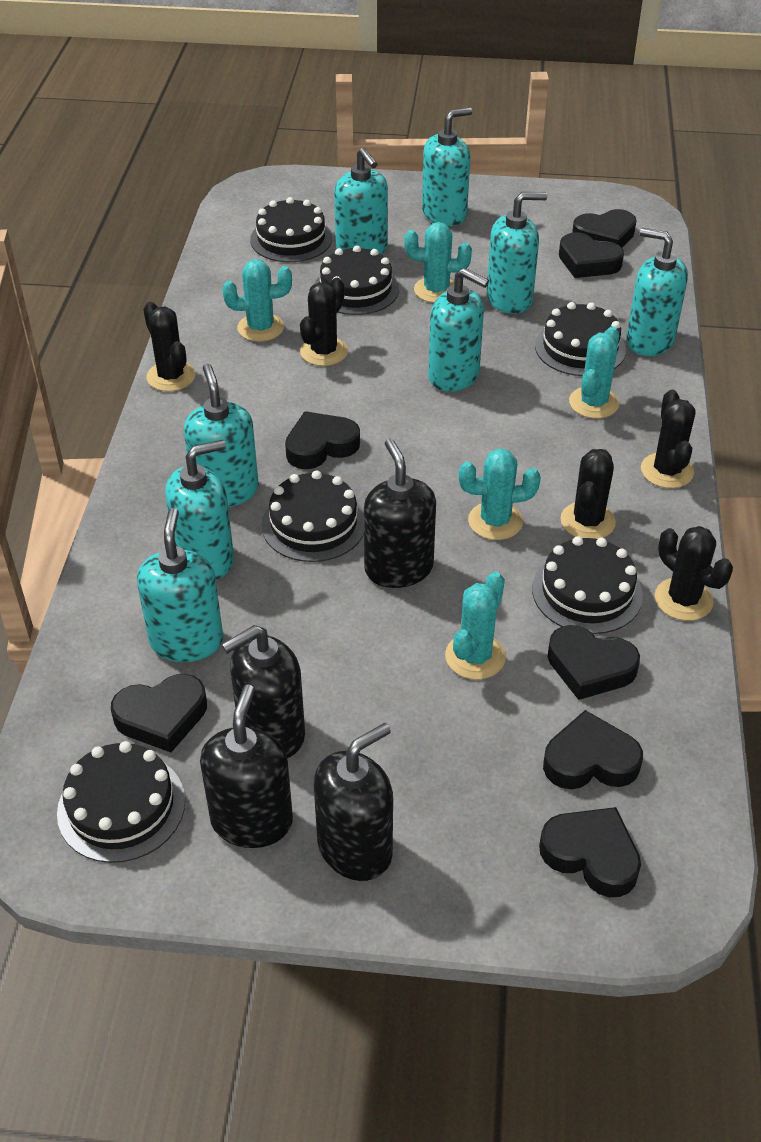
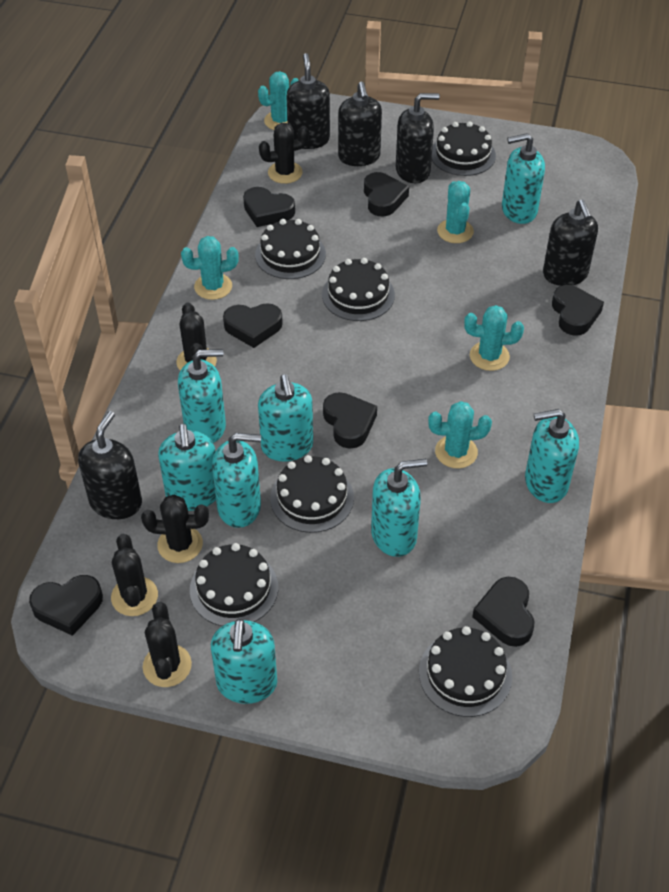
black soap dispenser: [200,684,293,848] [221,625,305,758] [314,723,393,881] [364,439,436,588] = 4 -> [78,411,142,519] [286,53,330,149] [338,82,382,166] [396,93,440,183] [543,200,598,286] = 5

